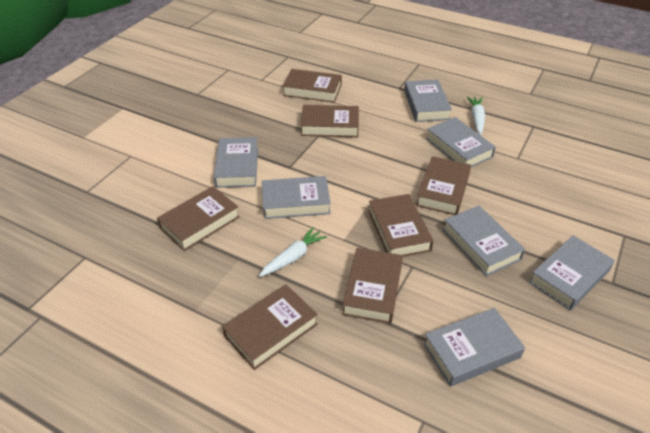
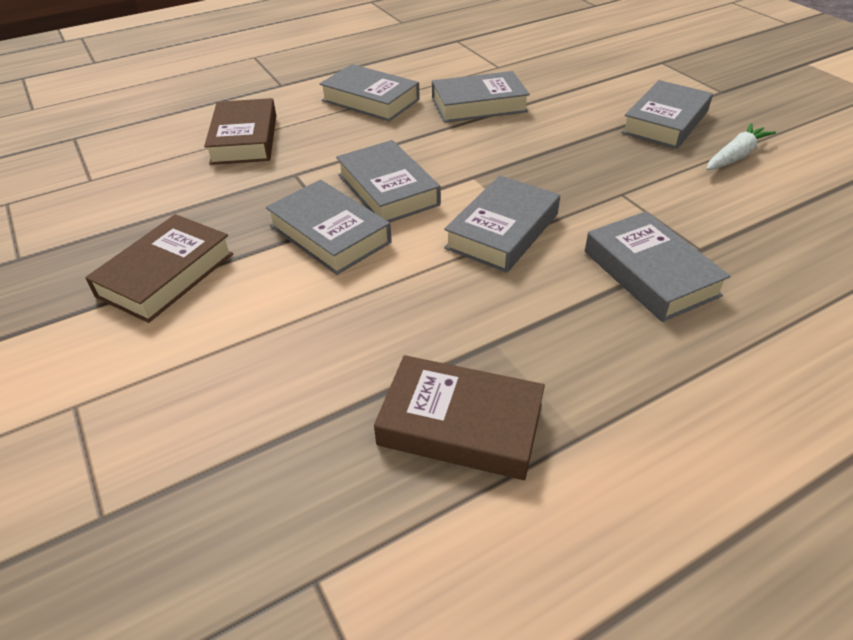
brown book: [157,186,240,251] [222,284,318,370] [283,69,342,103] [300,105,359,137] [342,248,403,324] [368,194,433,257] [416,156,471,215] = 7 -> [85,214,233,323] [204,98,276,165] [374,355,545,480] = 3
white carrot: [259,227,327,277] [467,97,485,135] = 2 -> [706,123,776,170] = 1

